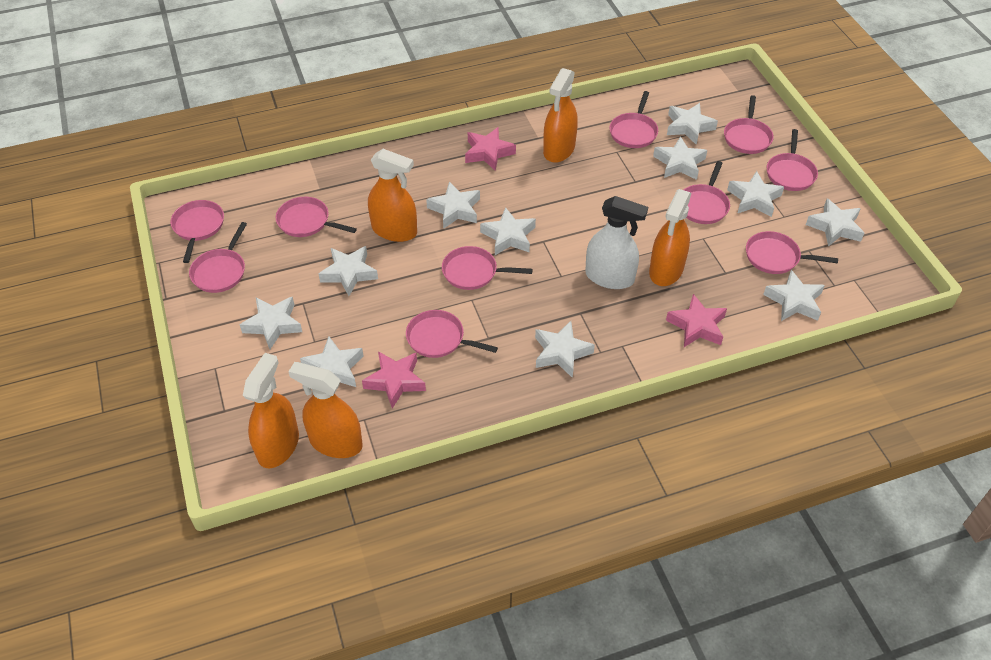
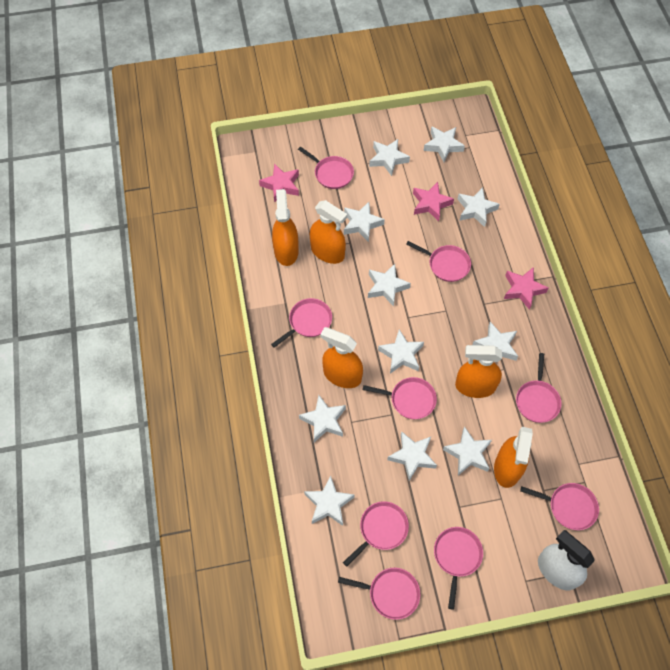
pink pan: [170,200,224,263] [189,222,247,293] [276,197,357,237] [406,310,498,358] [442,246,533,290] [610,91,658,148] [684,161,730,224] [724,95,773,154] [746,231,838,274] [767,129,818,191] = 10 -> [271,298,332,348] [298,146,354,189] [338,568,420,620] [343,501,409,567] [363,377,437,419] [406,241,471,282] [434,527,483,610] [516,353,562,423] [520,483,599,530] = 9

